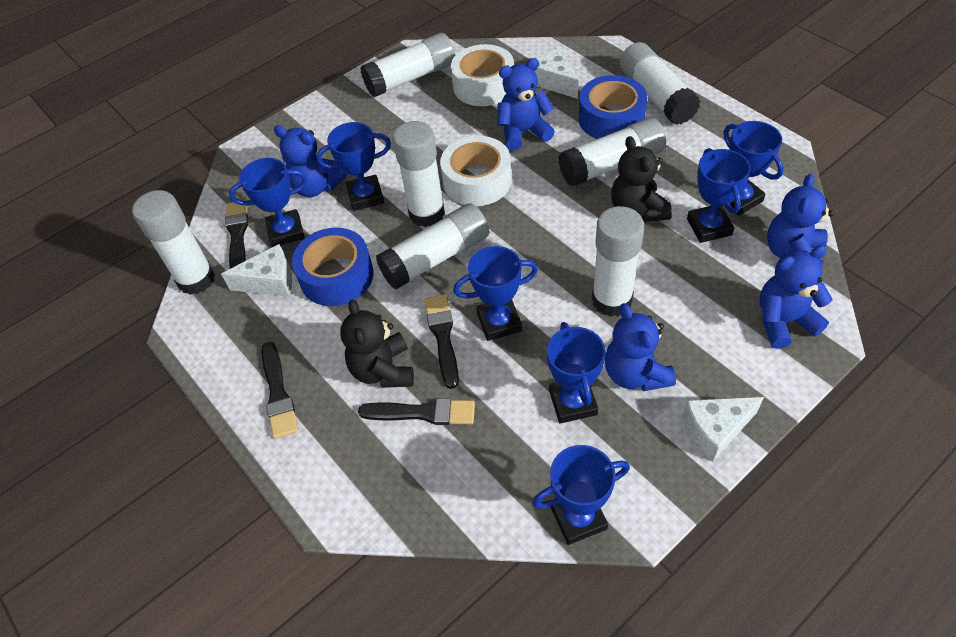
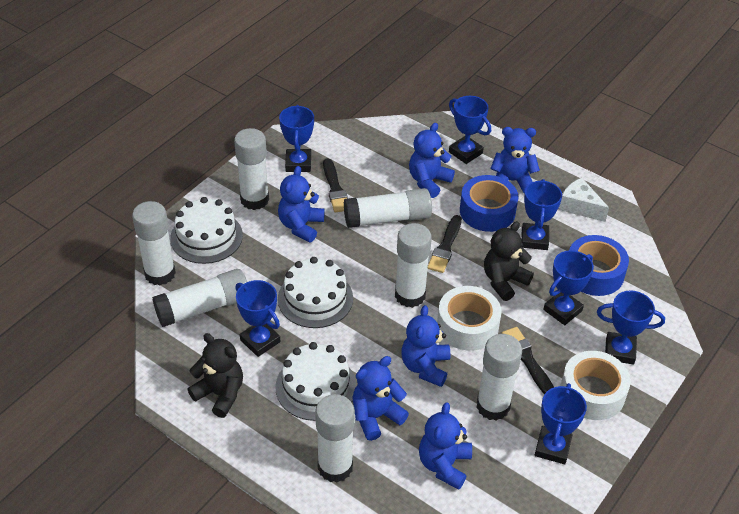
black brush: [225,200,248,269] [262,342,298,439] [358,398,475,425] [425,294,459,389] = 4 -> [323,158,347,213] [428,215,462,273] [501,327,554,394] = 3
blue teddy bear: [274,125,347,197] [497,58,555,151] [605,303,676,391] [760,245,832,349] [767,174,834,266] = 5 -> [278,166,325,242] [352,356,409,441] [401,305,450,387] [409,123,455,198] [419,402,472,490] [490,127,540,194] = 6
white cake: none = 0 -> [170,197,243,264] [275,342,356,421] [278,257,353,328] = 3
white cheese: [221,244,292,297] [535,48,579,99] [682,397,764,462] = 3 -> [559,178,609,222] = 1

